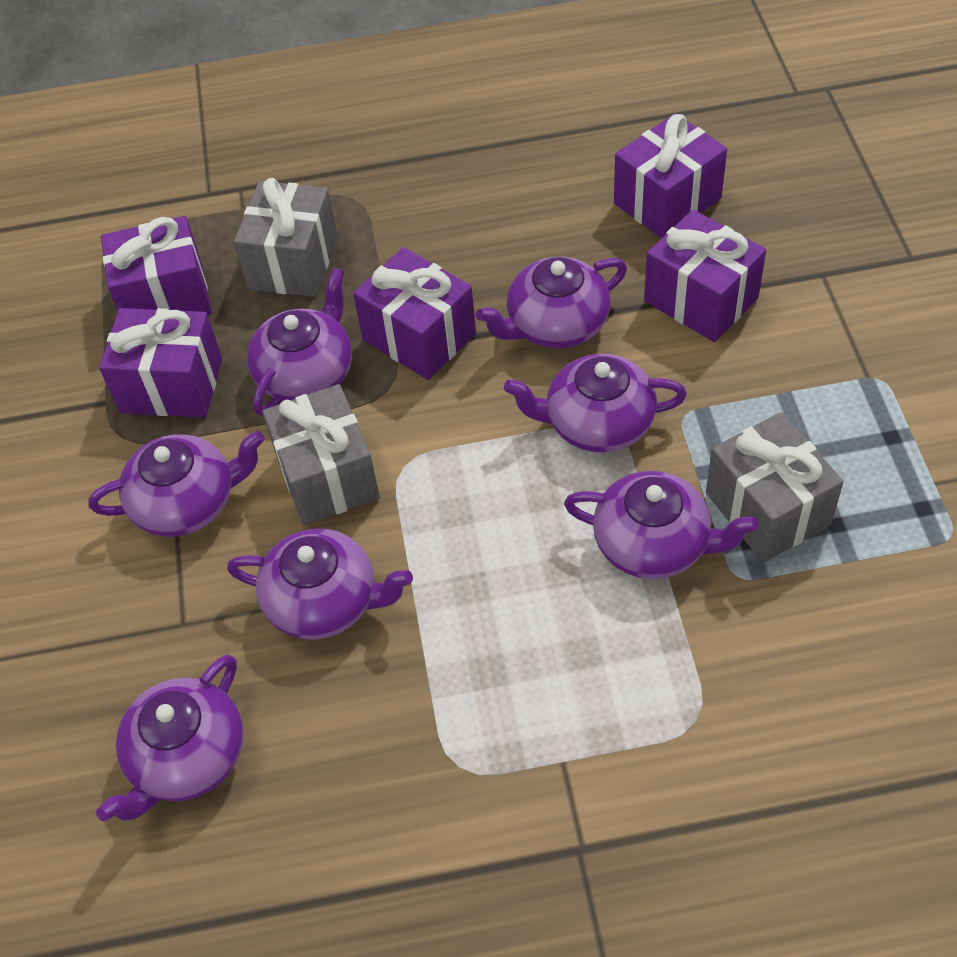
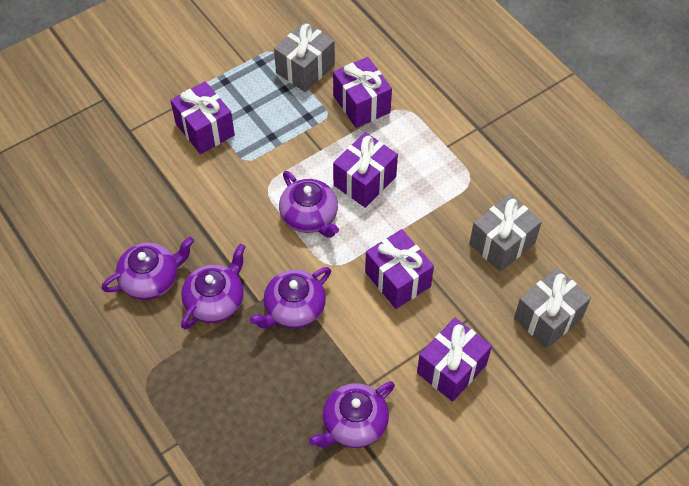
purple teapot: [89,431,265,537] [96,655,244,821] [227,528,413,640] [247,268,352,416] [476,257,627,348] [504,354,687,452] [564,471,759,579] = 7 -> [102,237,194,300] [181,244,246,329] [250,267,331,329] [279,171,339,238] [309,381,395,448] = 5

